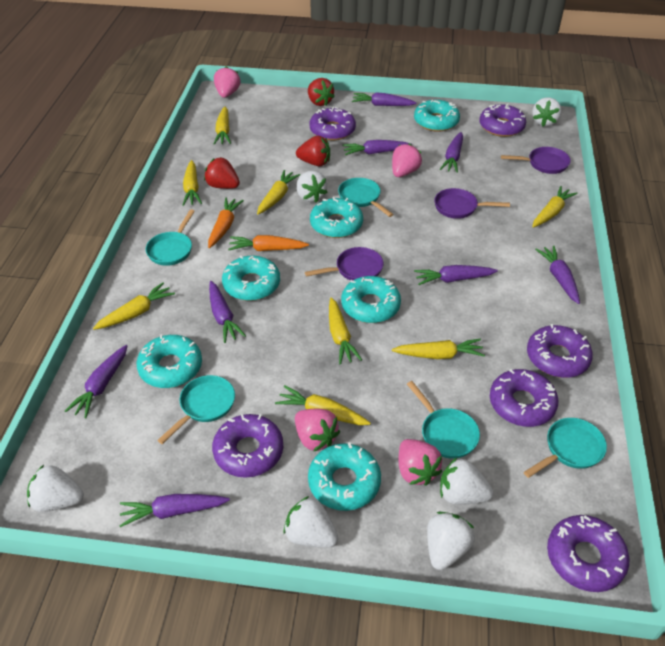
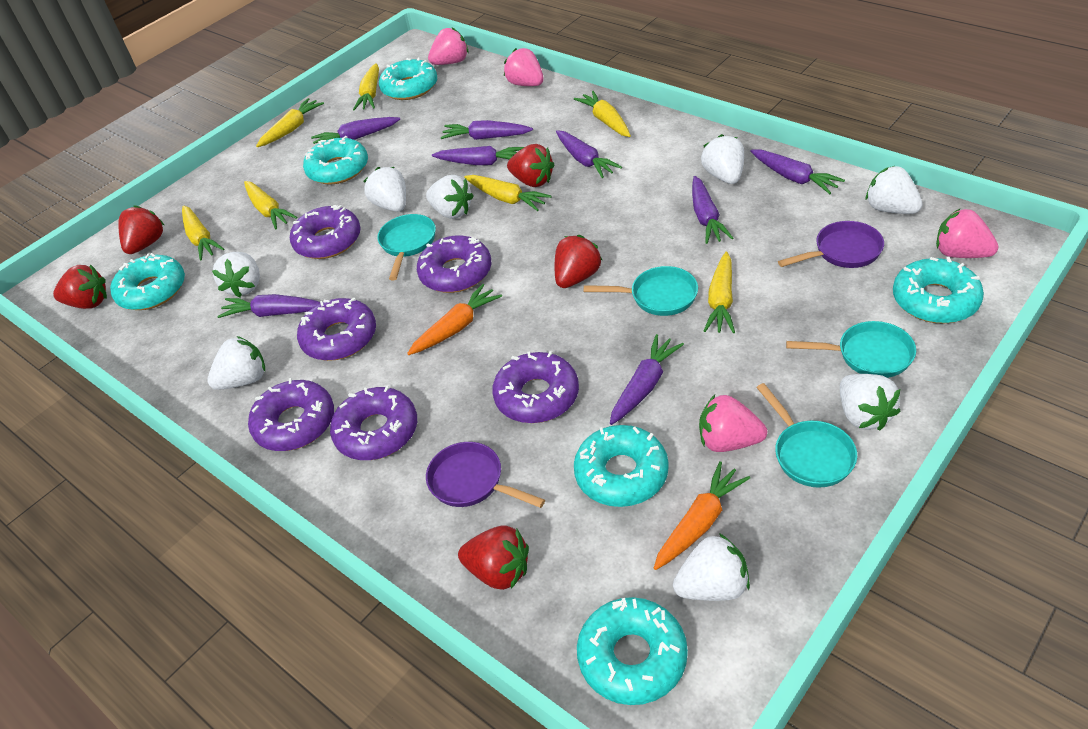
purple pan: [305,247,383,281] [434,188,510,219] [501,147,571,174] = 3 -> [426,442,545,508] [778,221,884,268] = 2
red strawberry: [204,157,240,189] [296,136,330,166] [308,78,335,106] = 3 -> [53,265,107,309] [118,205,164,254] [458,525,529,590] [507,144,555,187] [555,235,603,288] = 5
turquoise pan: [146,209,195,266] [157,375,235,444] [338,178,393,217] [407,381,480,459] [524,418,607,478] = 5 -> [377,214,436,280] [584,266,698,316] [756,383,857,488] [786,321,916,378] = 4
white strawberry: [27,465,84,512] [284,496,338,548] [297,171,328,203] [427,512,475,570] [440,458,493,505] [532,98,562,127] = 6 -> [207,336,265,390] [212,252,260,298] [364,167,406,212] [426,175,473,219] [673,533,750,601] [701,134,744,184] [840,374,900,431] [866,166,923,214] = 8
yellow carrot: [93,282,175,330] [183,160,202,206] [214,107,231,145] [257,170,300,214] [275,385,371,425] [329,297,362,365] [392,339,485,359] [532,186,578,227] = 8 -> [182,206,224,261] [244,181,297,229] [256,98,324,147] [353,63,379,110] [464,175,551,211] [574,91,631,137] [704,251,735,333] = 7

